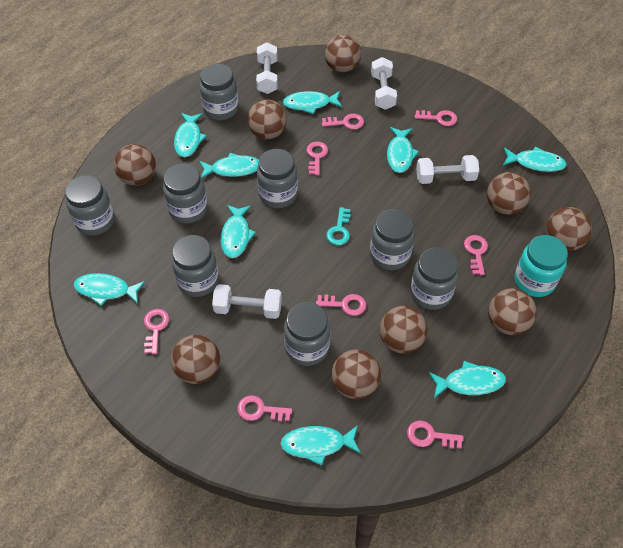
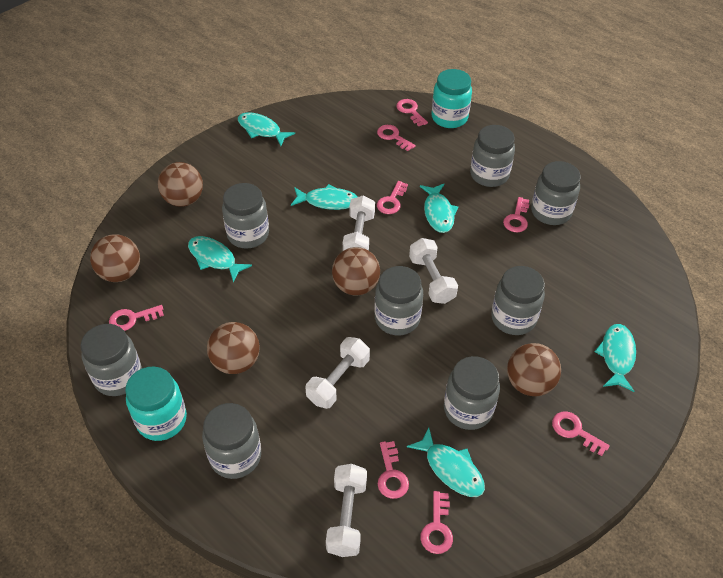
brown ball: [114,144,156,186] [171,335,220,384] [247,99,287,140] [324,34,361,73] [331,349,381,399] [379,306,428,354] [487,172,531,215] [488,288,537,335] [546,207,592,251] = 9 -> [90,234,140,282] [158,162,203,207] [207,322,260,374] [332,247,380,295] [507,343,561,396] = 5
turquoise fish: [74,273,145,306] [174,113,207,157] [199,153,259,178] [221,205,256,258] [280,425,361,466] [283,91,342,114] [387,127,419,173] [429,361,506,398] [503,146,567,172] = 9 -> [188,236,252,282] [238,112,295,146] [291,184,358,210] [407,428,485,497] [420,184,458,233] [594,324,636,392] = 6
turquoise jar: [514,235,568,297] = 1 -> [125,367,187,441] [432,69,472,128] = 2
turquoise key: [326,207,351,245] = 1 -> none = 0

